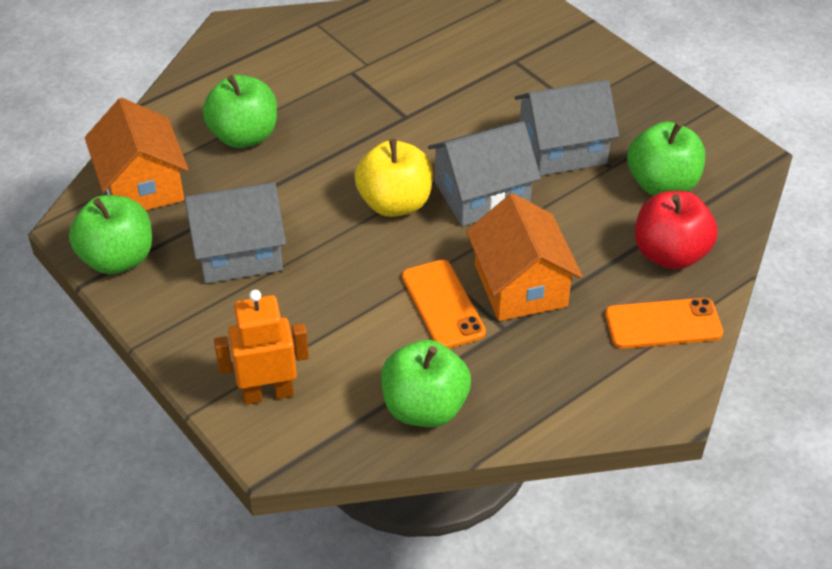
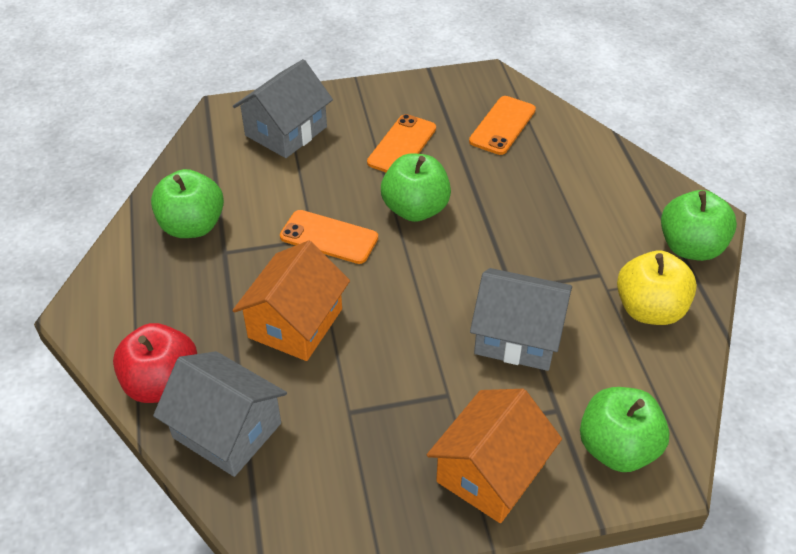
orange phone: [402,260,486,348] [605,298,723,349] = 2 -> [280,210,378,264] [367,114,436,172] [469,96,536,155] = 3
orange robot: [214,290,309,405] = 1 -> none = 0

